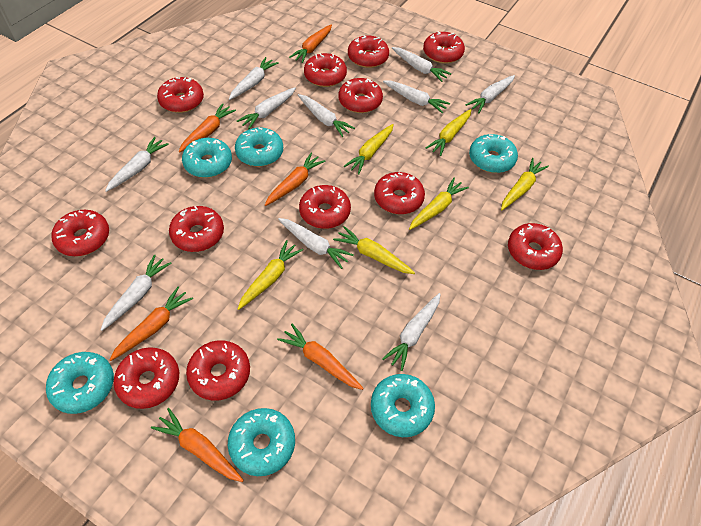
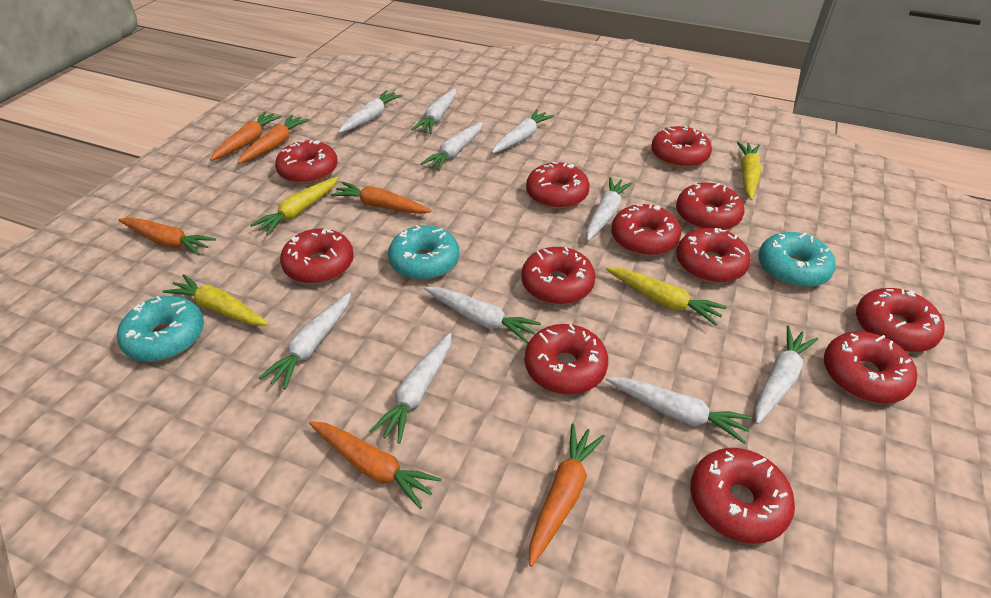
turquoise donut: [46,352,114,414] [182,138,232,178] [228,408,295,476] [235,128,283,167] [371,374,435,437] [469,134,518,173] = 6 -> [117,296,204,362] [388,225,459,280] [758,232,836,288] = 3
yellow carrot: [238,240,303,310] [333,226,415,274] [344,124,394,174] [409,178,469,230] [426,109,472,156] [501,158,549,210] = 6 -> [163,274,269,326] [250,177,339,235] [606,267,727,326] [737,142,761,200] = 4

